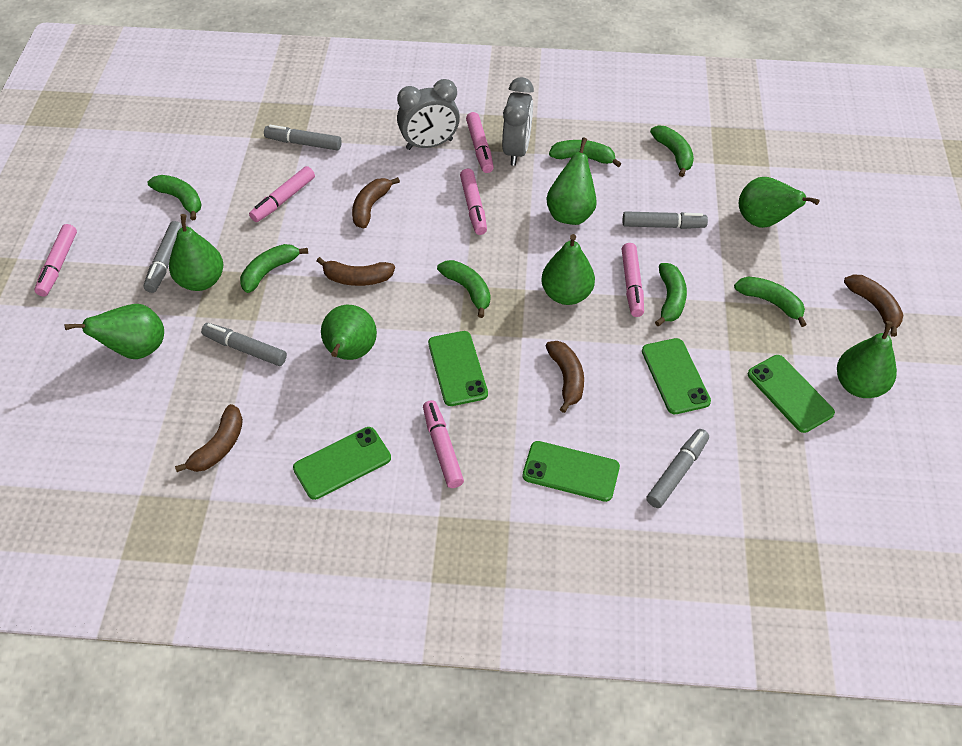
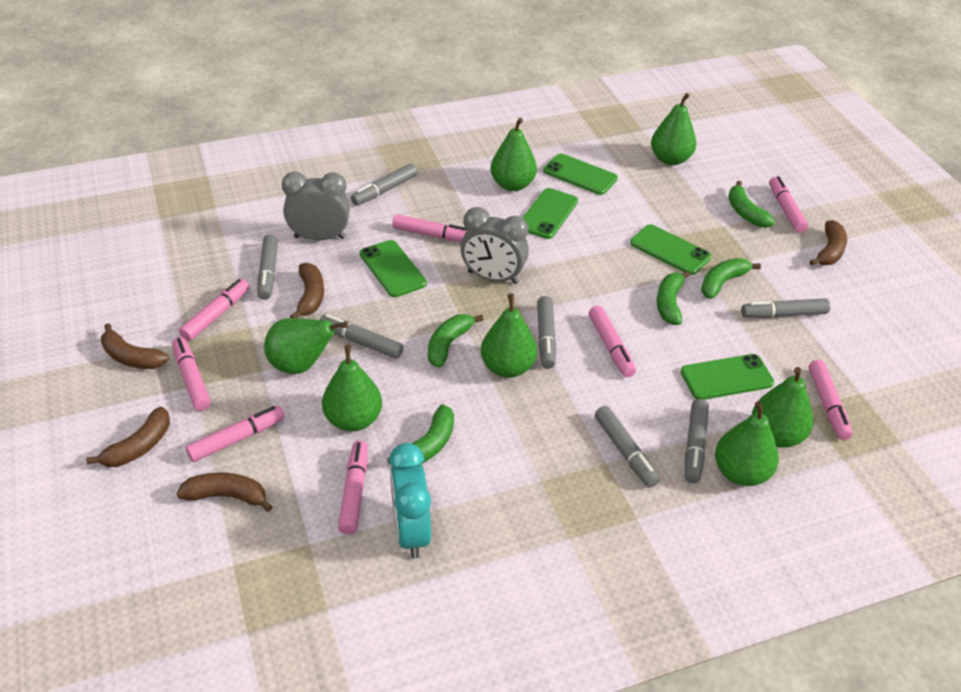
green banana: [148,175,202,220] [240,244,308,293] [437,260,490,318] [549,140,621,167] [650,126,694,177] [655,263,687,326] [734,276,807,327] = 7 -> [388,404,454,464] [428,314,484,368] [657,270,690,325] [701,258,761,299] [728,181,775,228] = 5
grey marker: [143,221,182,293] [201,323,287,366] [264,125,342,151] [623,211,708,229] [646,429,709,508] = 5 -> [257,234,278,300] [320,314,404,359] [351,164,417,206] [537,296,556,369] [595,406,660,488] [685,399,709,483] [741,298,830,318] = 7
pink marker: [34,224,77,296] [249,166,315,222] [423,400,464,488] [460,169,487,235] [466,112,494,173] [621,243,644,317] = 6 -> [172,337,211,411] [179,279,250,341] [186,406,285,462] [338,441,368,535] [392,214,467,242] [589,306,636,377] [769,176,808,233] [809,360,853,440] = 8
turquoise clock: none = 0 -> [389,443,431,559] = 1

